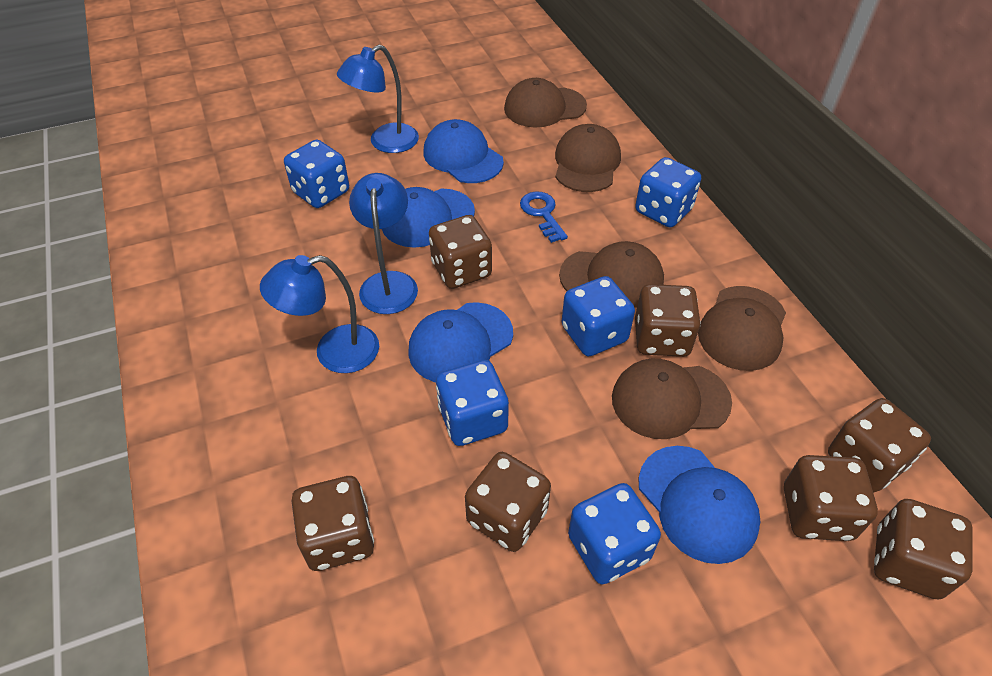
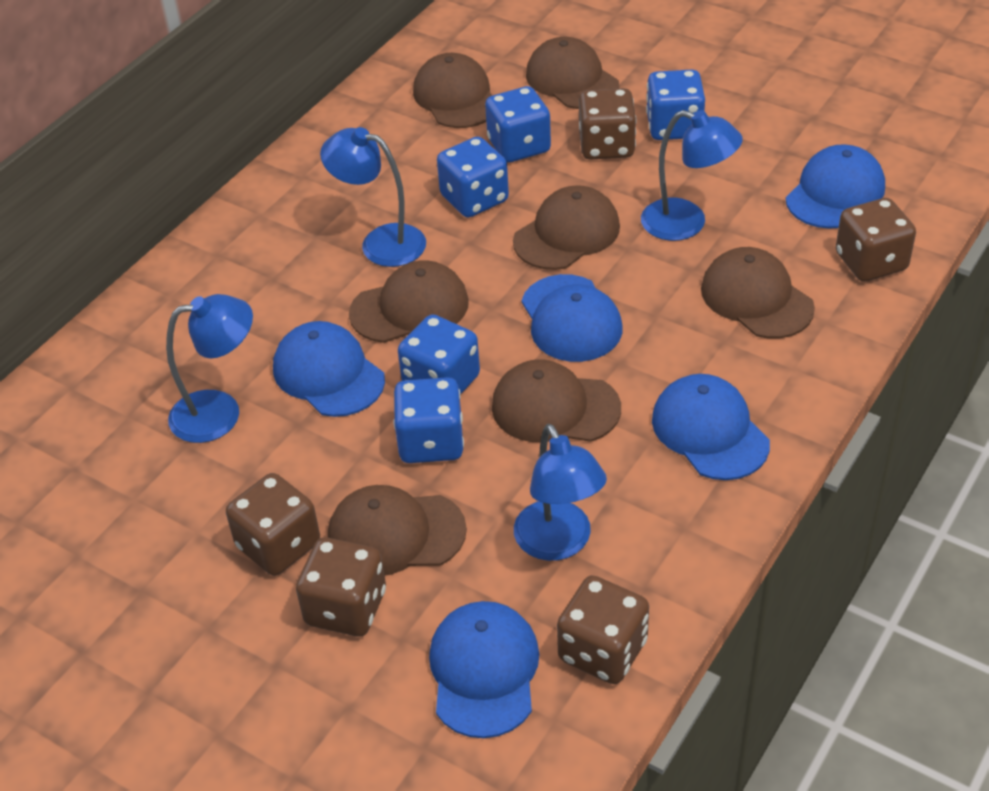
blue cap: [382,187,475,248] [408,302,513,382] [423,119,504,183] [638,446,761,564] = 4 -> [273,321,385,417] [429,601,540,738] [522,274,622,362] [652,374,770,480] [786,144,885,229] = 5
blue key: [520,191,568,243] = 1 -> none = 0
blue lamp: [260,255,379,373] [337,45,419,153] [349,173,418,314] = 3 -> [166,294,253,443] [320,127,426,267] [514,424,607,561] [641,110,743,241] = 4
brown cap: [504,78,587,127] [555,124,621,192] [559,241,664,308] [612,359,732,439] [698,286,786,371] = 5 -> [328,485,467,576] [349,260,469,343] [413,53,493,128] [492,360,621,442] [513,185,620,270] [526,37,619,109] [701,247,815,339] = 7
brown dice: [292,476,374,571] [429,215,492,289] [465,452,551,552] [635,284,701,357] [784,455,878,541] [828,398,931,492] [874,499,973,600] = 7 -> [226,473,320,576] [296,537,386,637] [557,575,649,684] [579,88,636,160] [836,198,916,282] = 5

